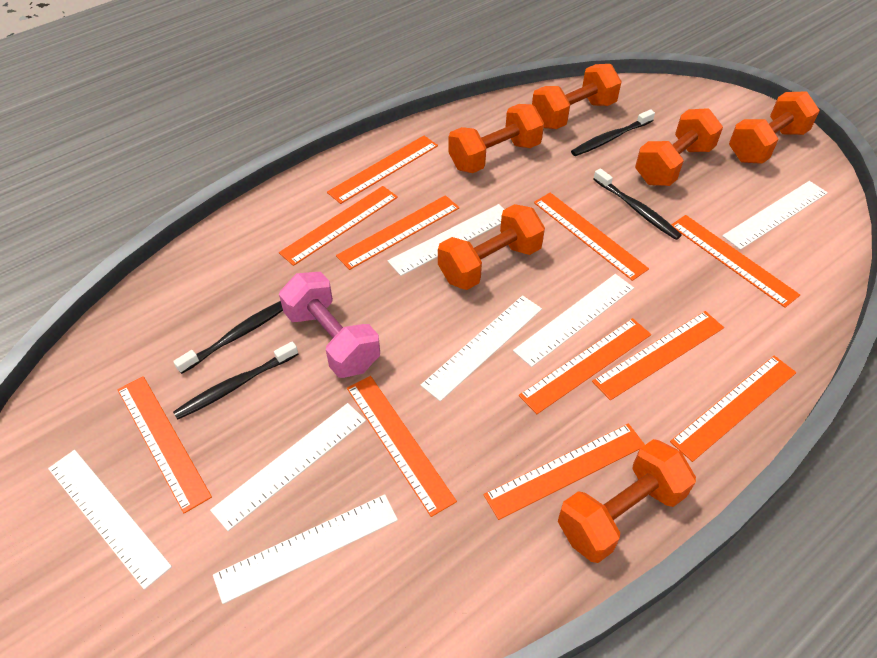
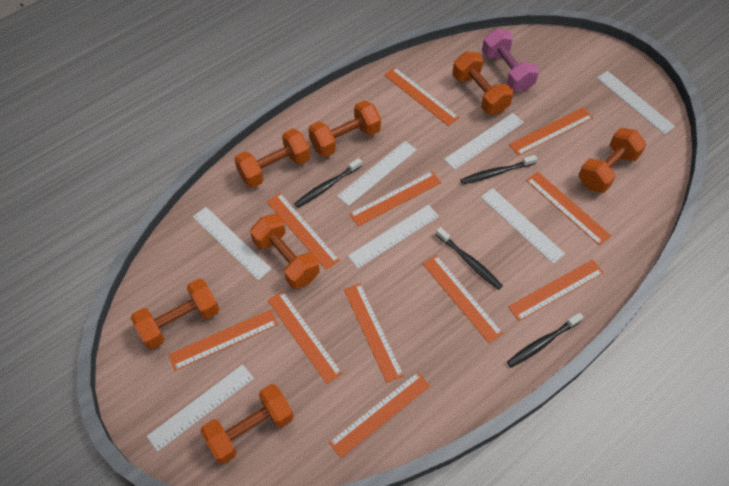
orange dumbbell: [438,204,545,290] [448,104,544,173] [532,64,622,129] [558,439,696,563] [635,108,723,186] [729,91,820,164] = 6 -> [131,278,219,349] [200,384,294,464] [234,128,310,188] [250,214,320,289] [308,100,381,157] [452,52,513,114] [579,128,647,193] = 7

